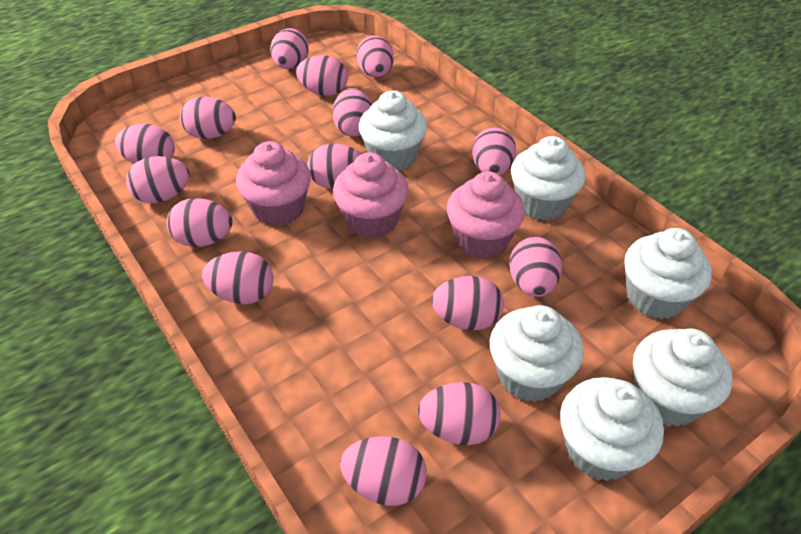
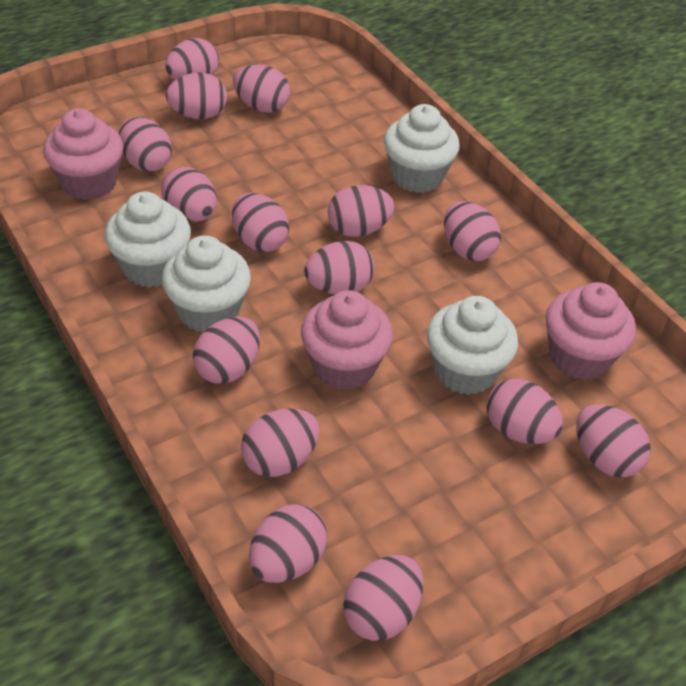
white cupcake: [359,91,427,170] [490,305,584,402] [511,136,586,221] [560,377,664,481] [624,228,712,319] [633,328,733,427] = 6 -> [105,191,191,287] [162,235,251,332] [384,104,460,193] [427,296,518,395] = 4

